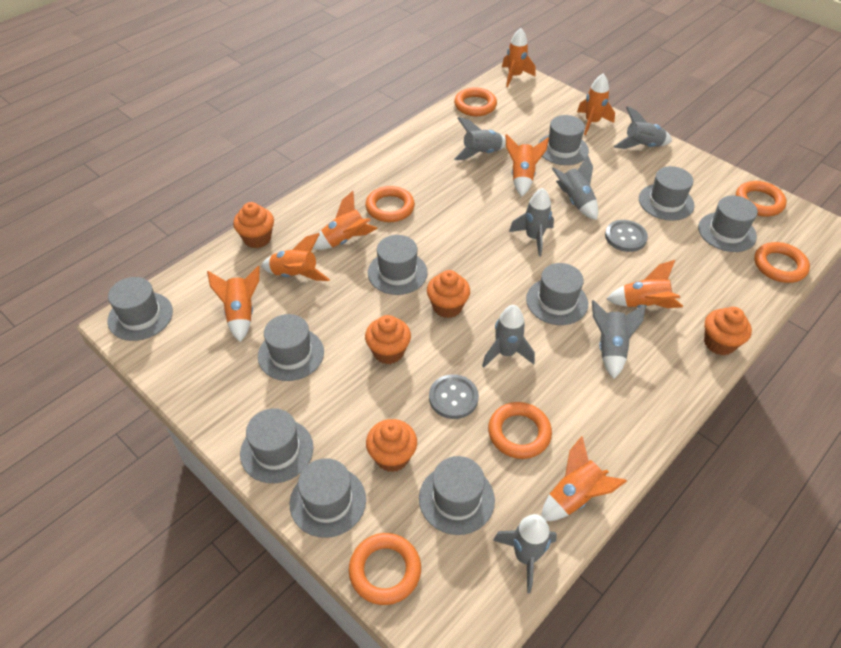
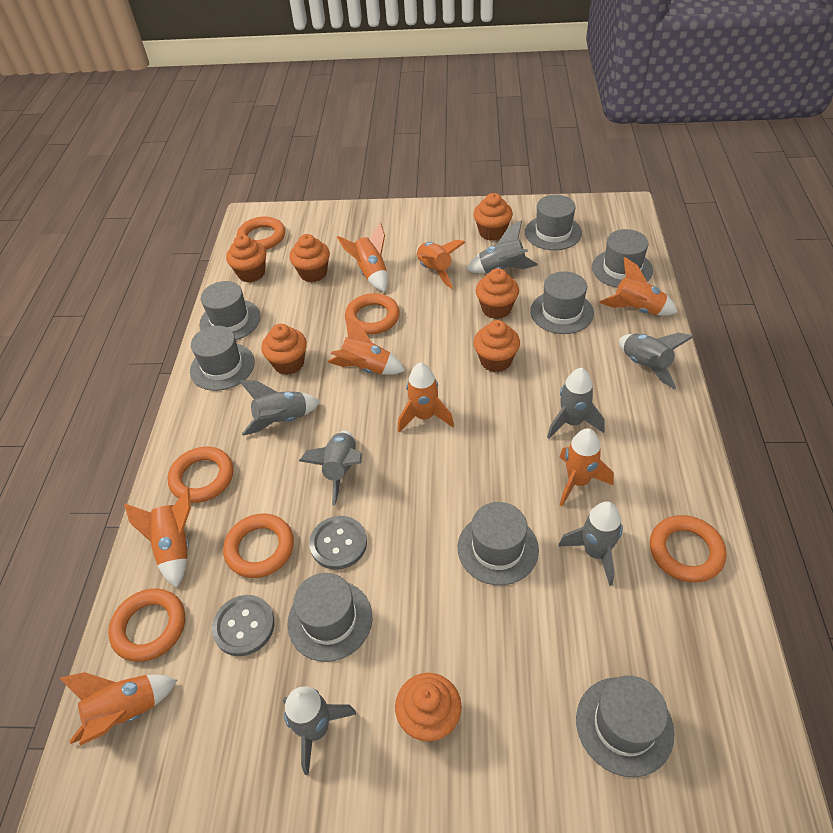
grey hat: [107,277,173,341] [240,408,314,483] [258,314,324,381] [290,458,366,538] [368,235,428,295] [419,456,495,535] [526,263,588,325] [538,115,589,165] [639,166,694,221] [698,196,758,252] = 10 -> [190,326,255,391] [199,281,261,340] [287,573,373,662] [458,502,539,585] [525,195,582,250] [530,271,594,334] [576,676,674,777] [592,229,653,288] = 8
orange cupcake: [233,202,274,248] [365,315,411,364] [366,419,417,472] [427,270,470,318] [704,307,752,355] = 5 -> [226,235,266,282] [261,324,307,375] [289,234,330,282] [395,673,462,742] [473,193,513,241] [474,320,520,372] [476,268,519,319] = 7

